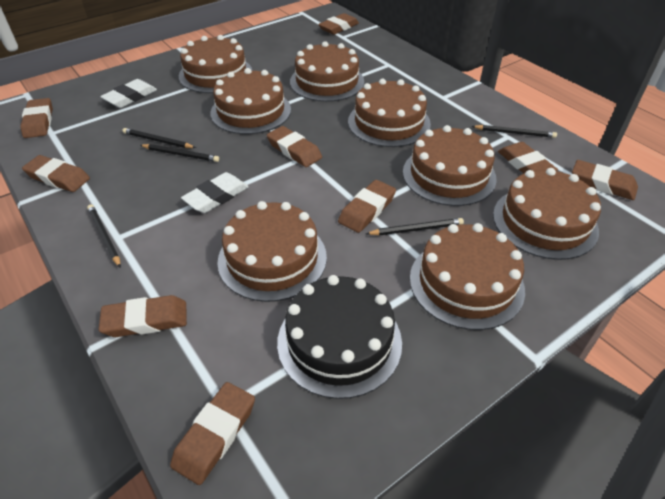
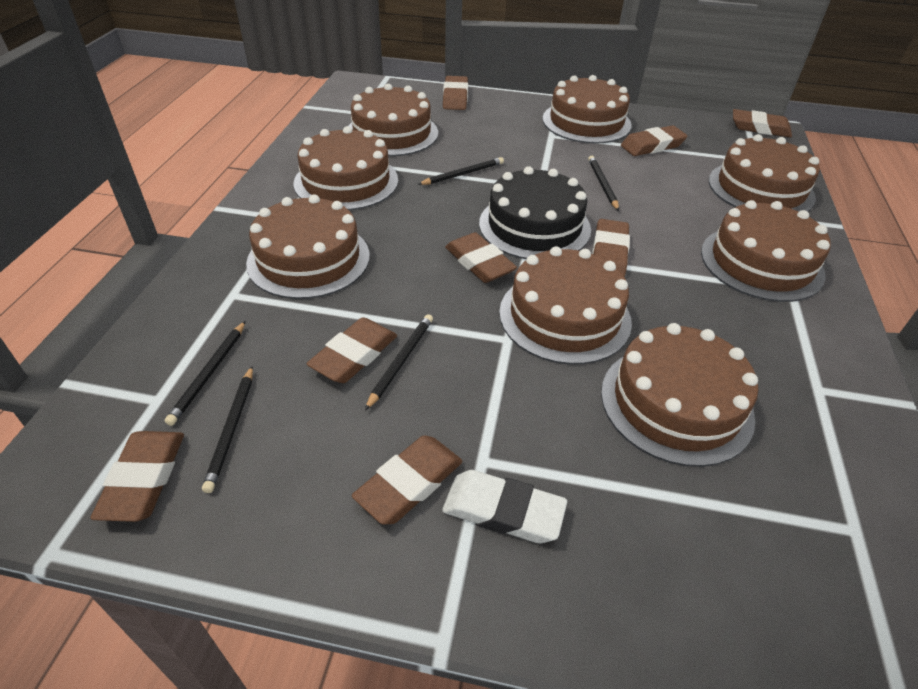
brown eraser: [20,98,53,138] [22,155,90,192] [98,295,187,337] [170,382,255,485] [267,126,322,167] [318,13,359,35] [338,180,396,233] [498,142,558,174] [572,160,638,200] = 9 -> [90,431,184,522] [306,317,397,383] [352,435,463,525] [443,76,468,110] [445,232,517,283] [592,219,630,277] [621,125,687,156] [733,109,792,137] = 8
white eraser: [100,79,157,108] [181,172,249,213] = 2 -> [442,470,567,543] = 1

